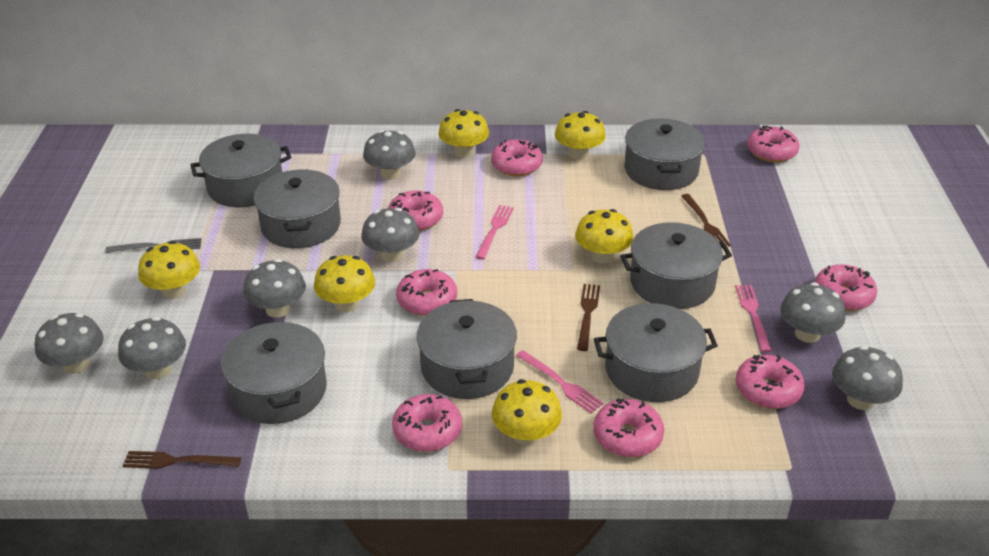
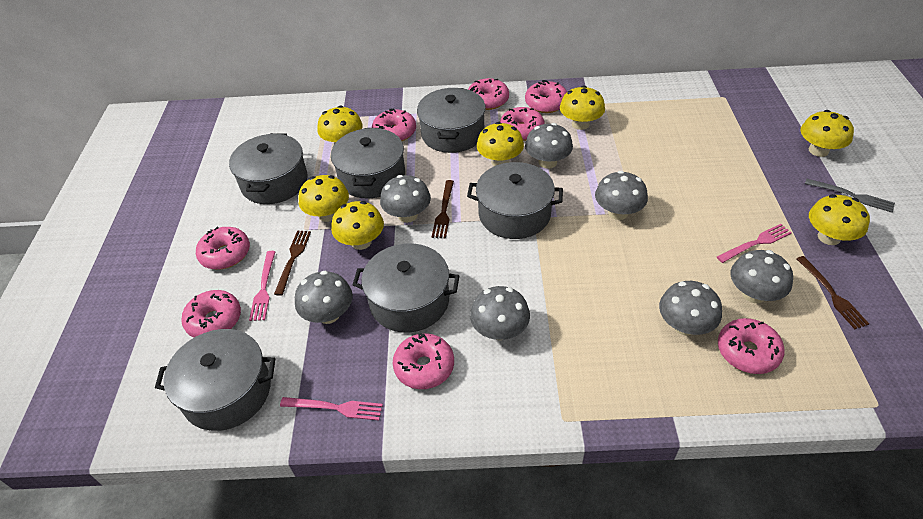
grey pot: [191,134,291,207] [221,321,327,424] [254,169,341,248] [417,299,517,399] [594,303,718,402] [620,222,732,309] [625,118,705,190] = 7 -> [155,329,275,431] [229,133,308,204] [331,128,405,199] [352,243,459,332] [417,88,486,153] [467,162,563,239] = 6
yellow mushroom: [138,241,200,299] [314,255,375,312] [438,109,489,158] [492,379,562,446] [555,111,606,160] [575,209,634,264] = 6 -> [299,175,349,222] [318,105,363,143] [331,201,384,250] [477,122,524,166] [560,86,605,130] [800,110,854,157] [809,194,870,245] = 7

